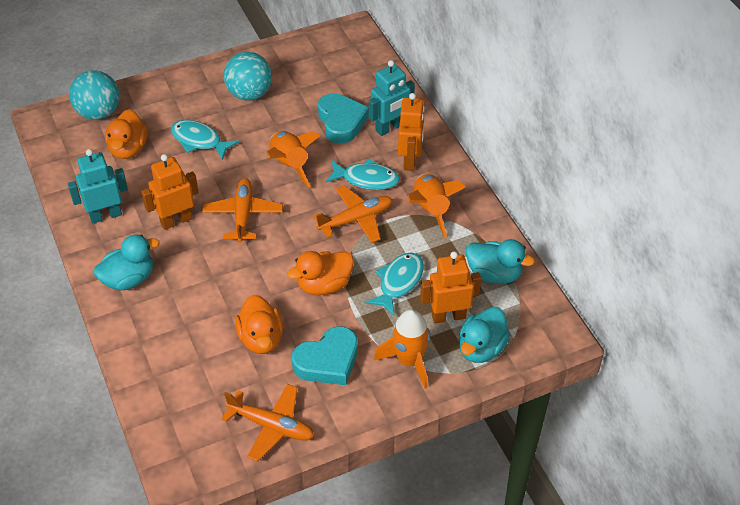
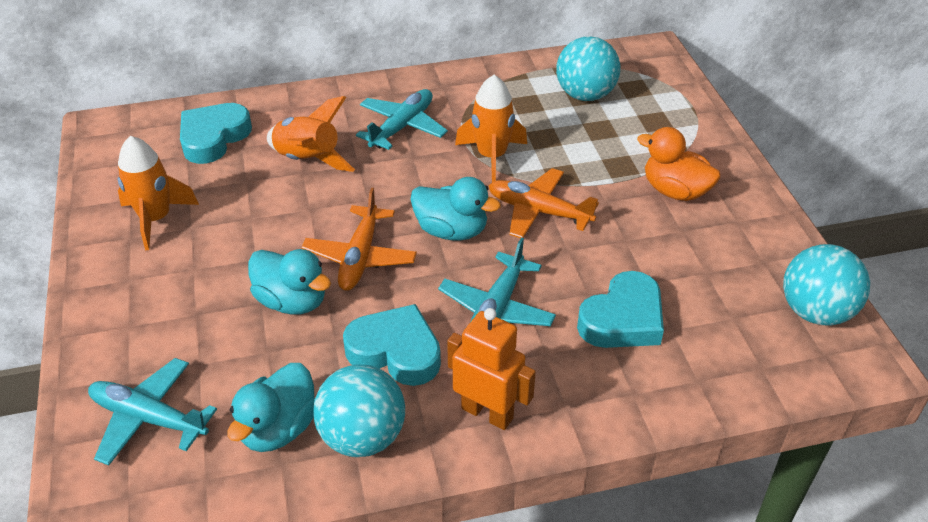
orange duck: [105,109,148,159] [235,295,283,354] [287,251,354,295] = 3 -> [637,127,721,201] = 1
orange plane: [202,178,283,243] [221,384,314,462] [313,185,393,243] = 3 -> [301,188,417,291] [489,168,599,238] = 2
orange robot: [141,154,199,230] [398,93,425,171] [420,251,481,324] = 3 -> [447,308,536,430] = 1
turquoise ball: [69,70,120,120] [224,52,272,101] = 2 -> [313,365,405,457] [556,36,620,101] [783,244,870,325] = 3
turquoise fish: [171,120,239,160] [325,158,400,190] [365,252,424,315] = 3 -> none = 0
turquoise heart: [292,326,358,385] [318,93,369,144] = 2 -> [180,103,252,164] [343,304,441,386] [577,271,664,348] = 3
turquoise plane: none = 0 -> [88,358,217,465] [356,89,448,150] [438,238,556,326] = 3
turquoise robot: [68,149,128,224] [369,60,415,136] = 2 -> none = 0

